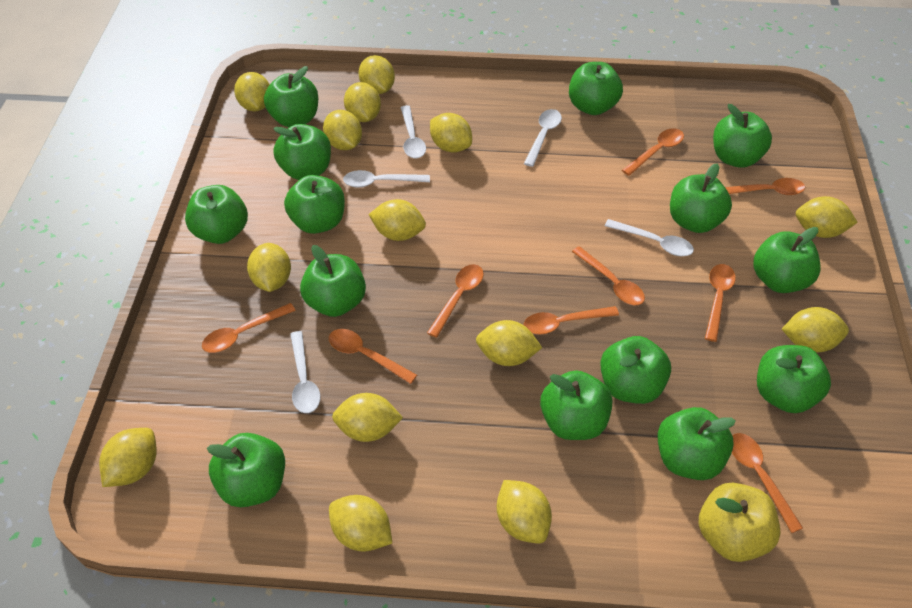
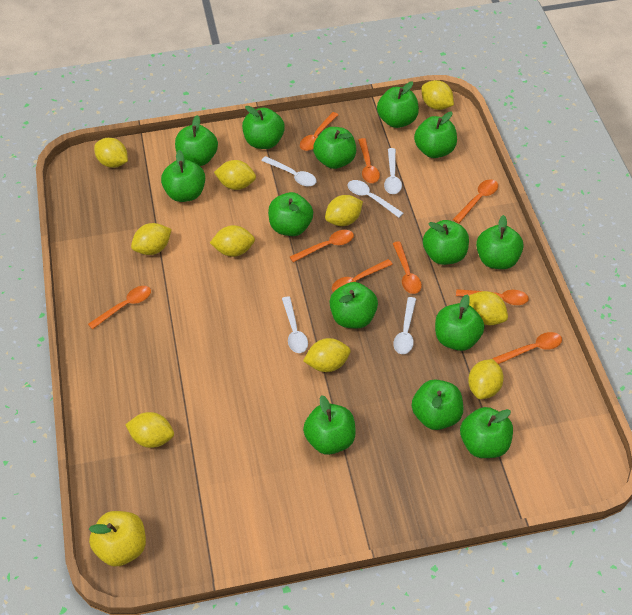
yellow lemon: [99,428,157,487] [234,72,270,111] [247,243,291,292] [323,110,362,150] [329,495,392,552] [332,393,403,442] [344,82,381,122] [359,55,395,94] [368,199,426,241] [430,113,472,152] [476,320,542,366] [497,480,552,543] [782,307,849,353] [796,196,858,238] = 14 -> [94,138,128,168] [125,412,174,448] [131,223,172,255] [210,225,255,257] [214,160,256,190] [303,338,350,372] [325,195,363,226] [421,80,454,110] [468,359,504,399] [469,291,508,325] = 10

